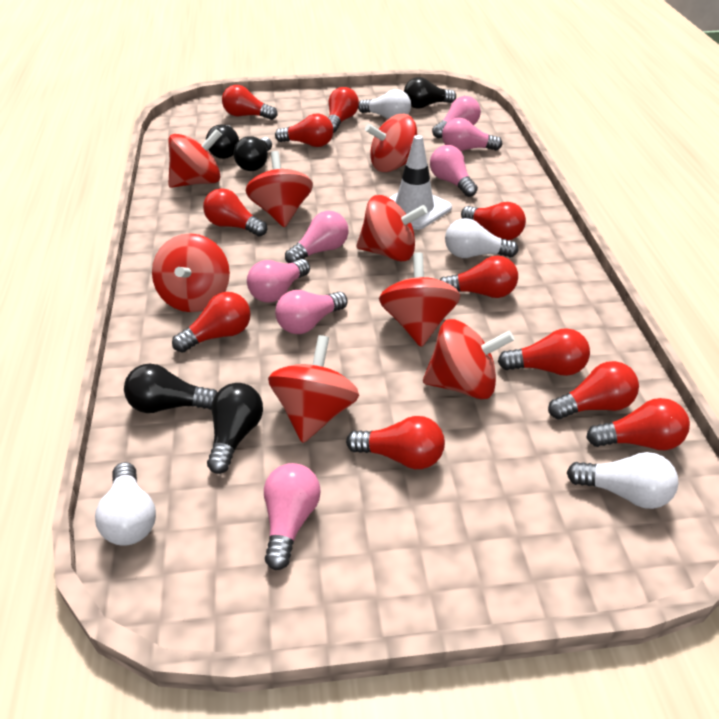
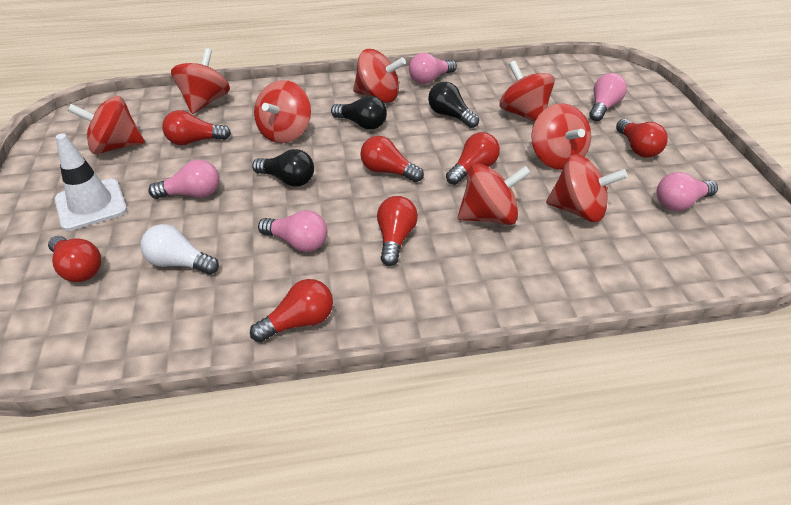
black light bulb: [124,364,217,413] [206,124,239,159] [207,383,263,474] [233,136,272,171] [404,77,456,109] = 5 -> [252,149,314,187] [331,96,387,130] [428,82,479,128] = 3
pink light bulb: [247,259,310,303] [264,463,321,570] [275,290,347,334] [285,211,348,263] [430,145,478,197] [432,96,481,138] [442,118,502,151] = 7 -> [148,159,219,199] [258,210,327,252] [409,53,457,84] [589,73,627,121] [657,172,718,211] = 5
red light bulb: [172,292,251,353] [203,188,267,236] [222,85,277,120] [275,113,333,147] [328,87,359,133] [346,416,445,469] [440,256,518,298] [461,202,526,240] [498,328,590,376] [548,361,639,419] [586,398,690,450] = 11 -> [48,236,101,282] [162,110,231,145] [250,279,333,342] [360,136,424,182] [377,196,418,266] [446,132,500,185] [616,119,668,158] = 7
white light bulb: [95,462,156,546] [358,89,411,119] [445,218,518,258] [567,452,679,509] = 4 -> [140,224,219,275] = 1

